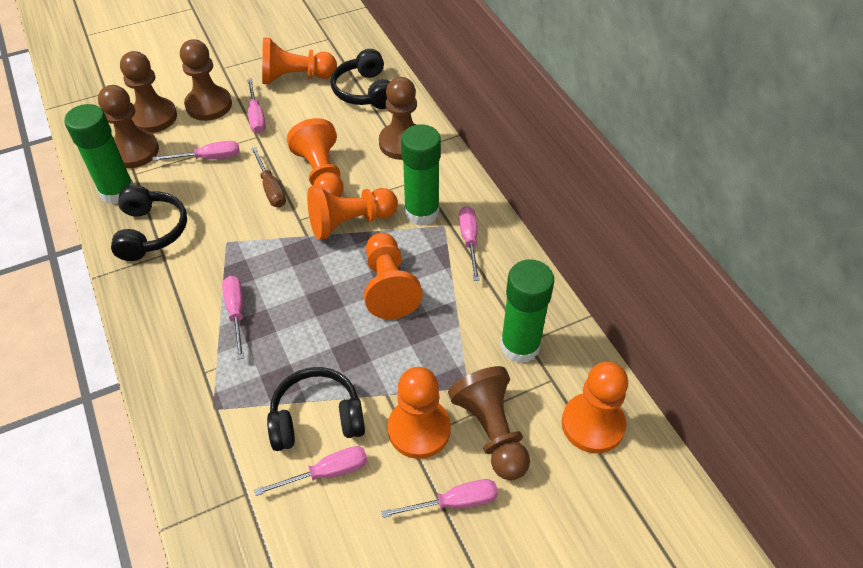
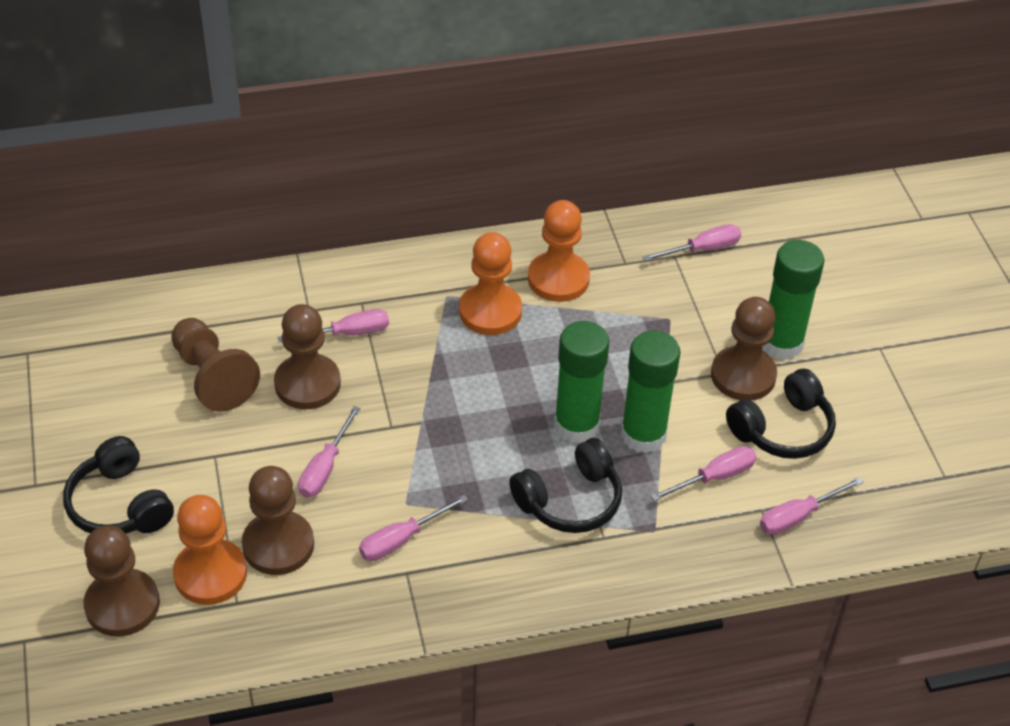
brown screwdriver: [251,147,286,207] = 1 -> none = 0
orange pawn: [262,37,337,84] [287,118,343,197] [307,185,398,240] [364,233,423,319] [388,367,451,459] [562,362,628,453] = 6 -> [173,495,247,605] [459,232,522,335] [528,200,590,302] = 3

